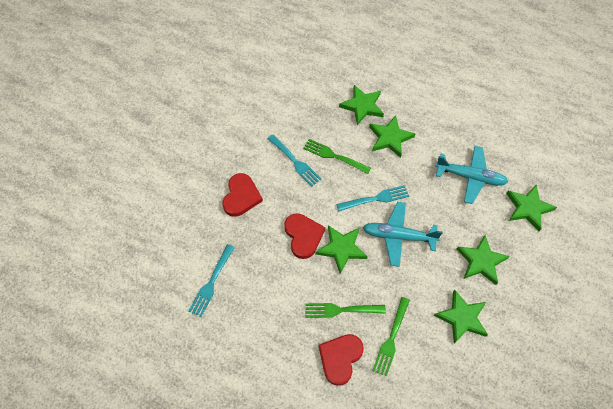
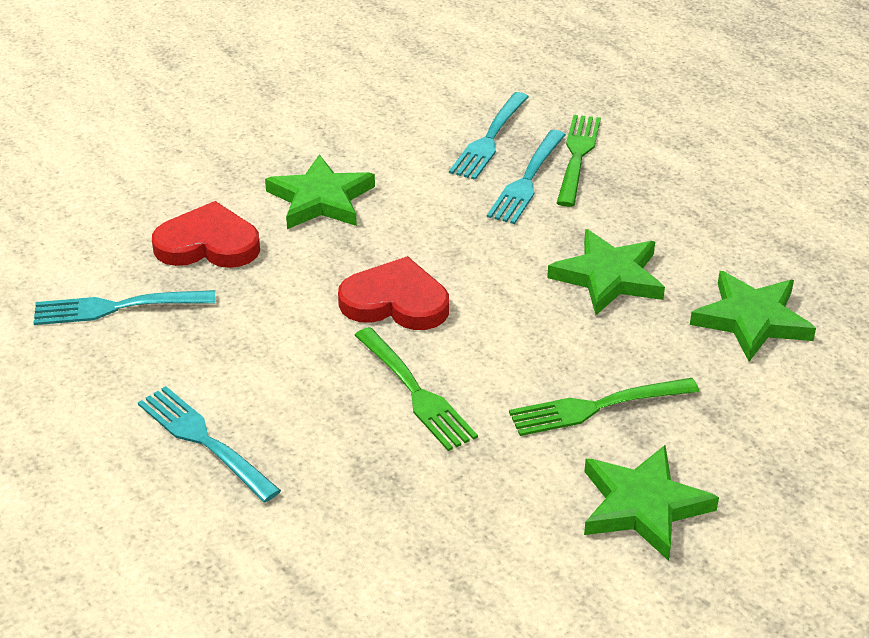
green star: [316,225,368,274] [339,85,384,125] [369,115,415,158] [434,290,488,344] [456,235,510,285] [506,184,557,231] = 6 -> [265,154,375,229] [547,229,665,315] [584,445,719,561] [690,271,816,362] = 4
red heart: [222,173,263,217] [284,213,325,259] [319,334,364,386] = 3 -> [152,201,260,268] [338,256,449,330] = 2
turquoise fork: [189,244,235,317] [268,135,321,187] [336,185,409,211] = 3 -> [34,290,216,325] [138,386,281,502] [449,92,529,180] [487,130,566,224] = 4
turquoise plane: [363,202,443,267] [435,146,508,204] = 2 -> none = 0

